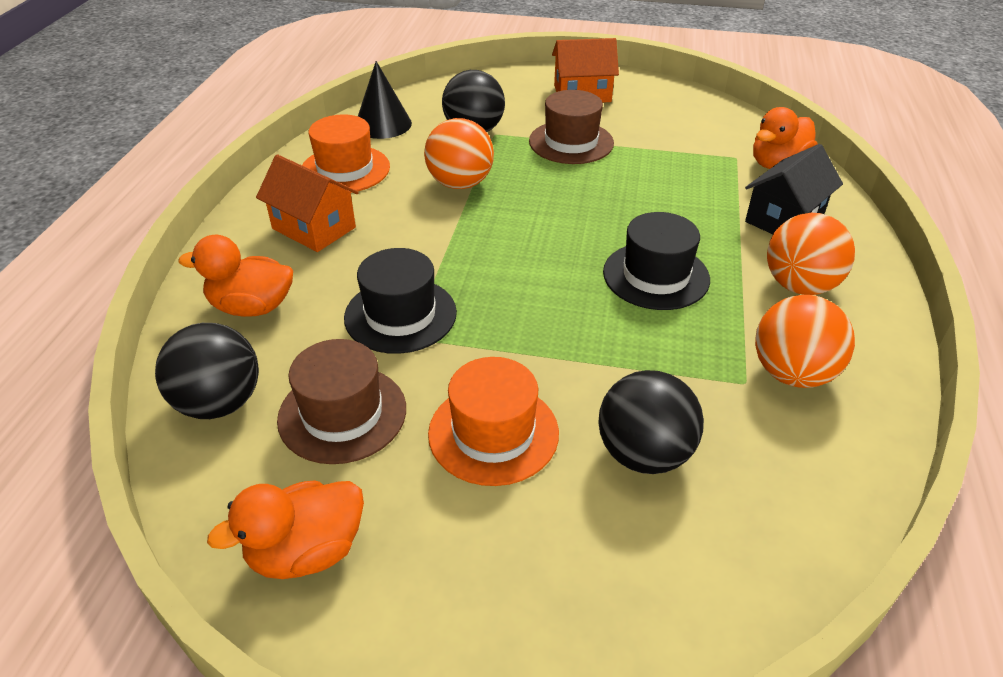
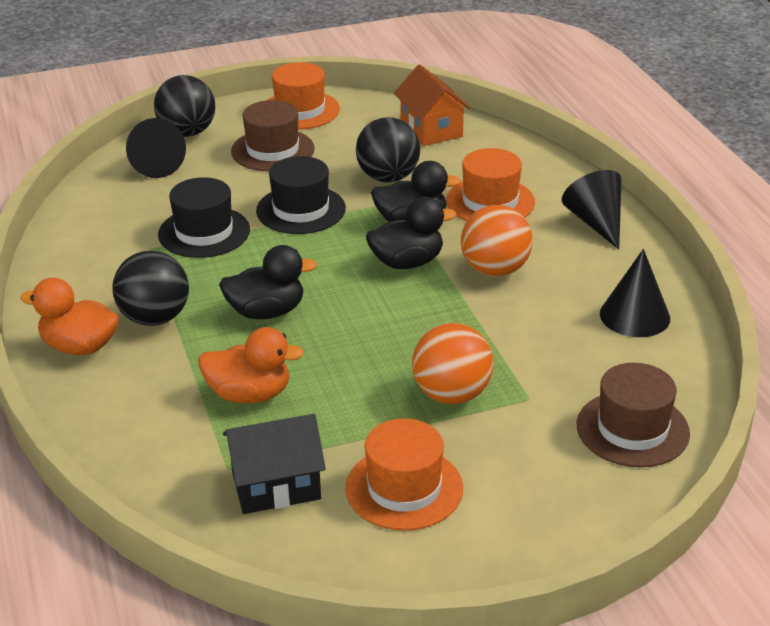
black cone: [358,61,412,139] = 1 -> [126,118,186,178] [562,170,622,249] [600,249,670,337] = 3
black duck: none = 0 -> [219,245,317,319] [366,197,456,269] [371,161,461,222] = 3
orange ball: [424,118,494,189] [755,295,855,388] [767,213,855,295] = 3 -> [412,323,493,404] [461,205,533,277] = 2
orange duck: [178,235,293,317] [207,480,364,579] [753,107,817,169] = 3 -> [20,278,119,355] [198,327,304,404] = 2
orange hat: [302,114,390,193] [428,357,559,486] = 2 -> [268,62,340,129] [345,418,463,531] [446,148,535,221] = 3
orange house: [256,155,359,252] [552,38,619,103] = 2 -> [394,64,470,146] = 1

